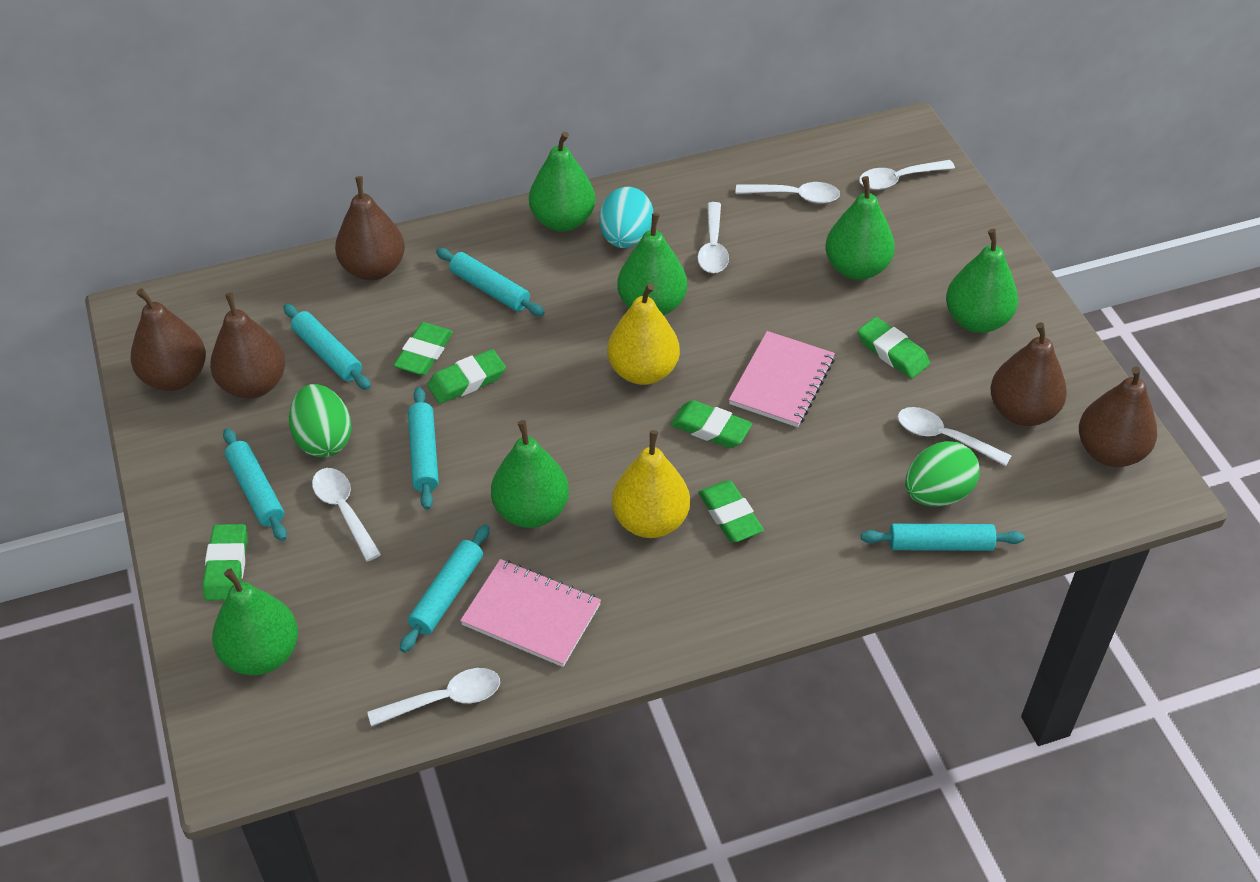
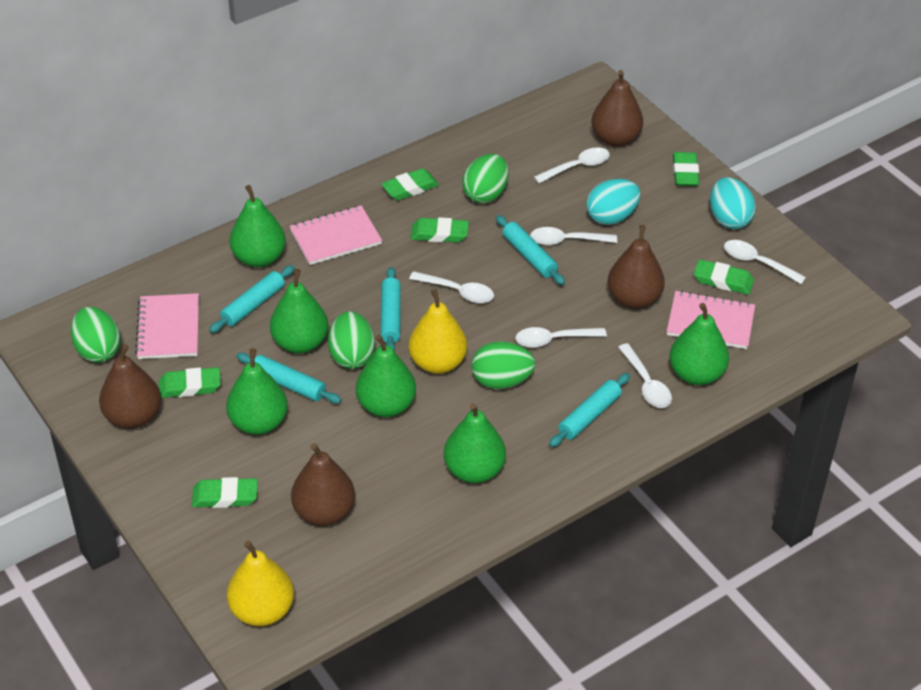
brown pear: [131,288,206,391] [210,292,285,398] [335,176,405,280] [990,322,1067,426] [1079,366,1157,467] = 5 -> [99,344,161,429] [291,443,355,526] [591,70,643,147] [608,225,665,309] = 4
green egg: [289,384,351,458] [905,441,980,507] = 2 -> [71,307,121,363] [328,311,375,369] [463,154,509,203] [471,341,535,389] = 4
pink notebook: [460,559,601,667] [729,331,835,427] = 2 -> [135,293,199,359] [290,205,382,265] [667,290,755,349] = 3
turquoise egg: [599,187,653,248] = 1 -> [586,179,640,225] [710,177,756,229] = 2
turquoise rolling pin: [223,428,287,541] [283,304,371,390] [400,524,490,652] [408,387,439,510] [436,248,545,316] [861,524,1025,551] = 6 -> [209,265,295,333] [236,353,342,404] [381,267,401,351] [496,215,565,285] [549,373,630,447] = 5

